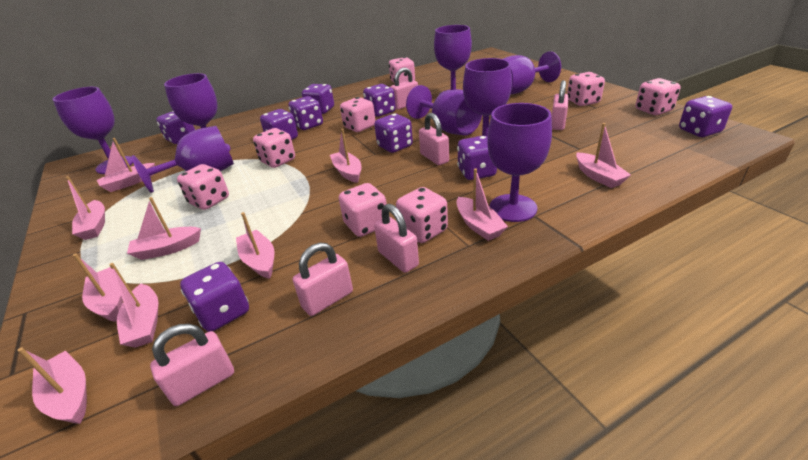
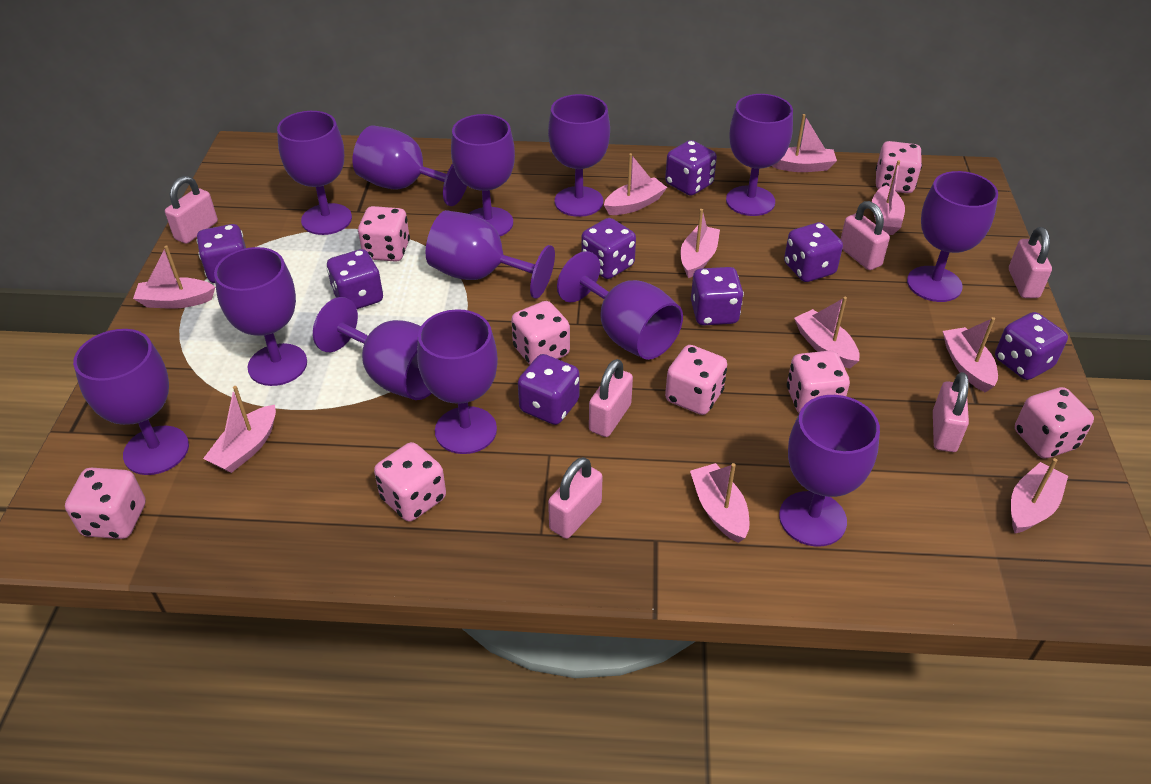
purple dice: [156,111,195,144] [180,262,249,332] [260,109,298,140] [288,96,323,130] [302,84,334,114] [363,84,396,117] [374,114,413,153] [457,136,497,180] [679,96,732,137] = 9 -> [196,224,246,283] [327,249,383,309] [518,354,580,425] [581,218,636,279] [665,140,717,196] [691,267,744,325] [784,222,843,282] [995,312,1068,380] = 8
purple goblet: [53,87,133,174] [131,126,234,193] [164,73,231,151] [406,85,482,135] [434,25,472,95] [463,58,512,137] [487,103,552,222] [503,51,561,94] = 8 -> [73,329,189,475] [214,247,307,386] [277,111,352,235] [313,297,432,400] [352,125,467,206] [417,309,498,454] [425,210,555,299] [451,114,515,236] [548,94,610,217] [557,251,683,360] [726,94,793,216] [779,395,880,547] [907,171,998,302] = 13

